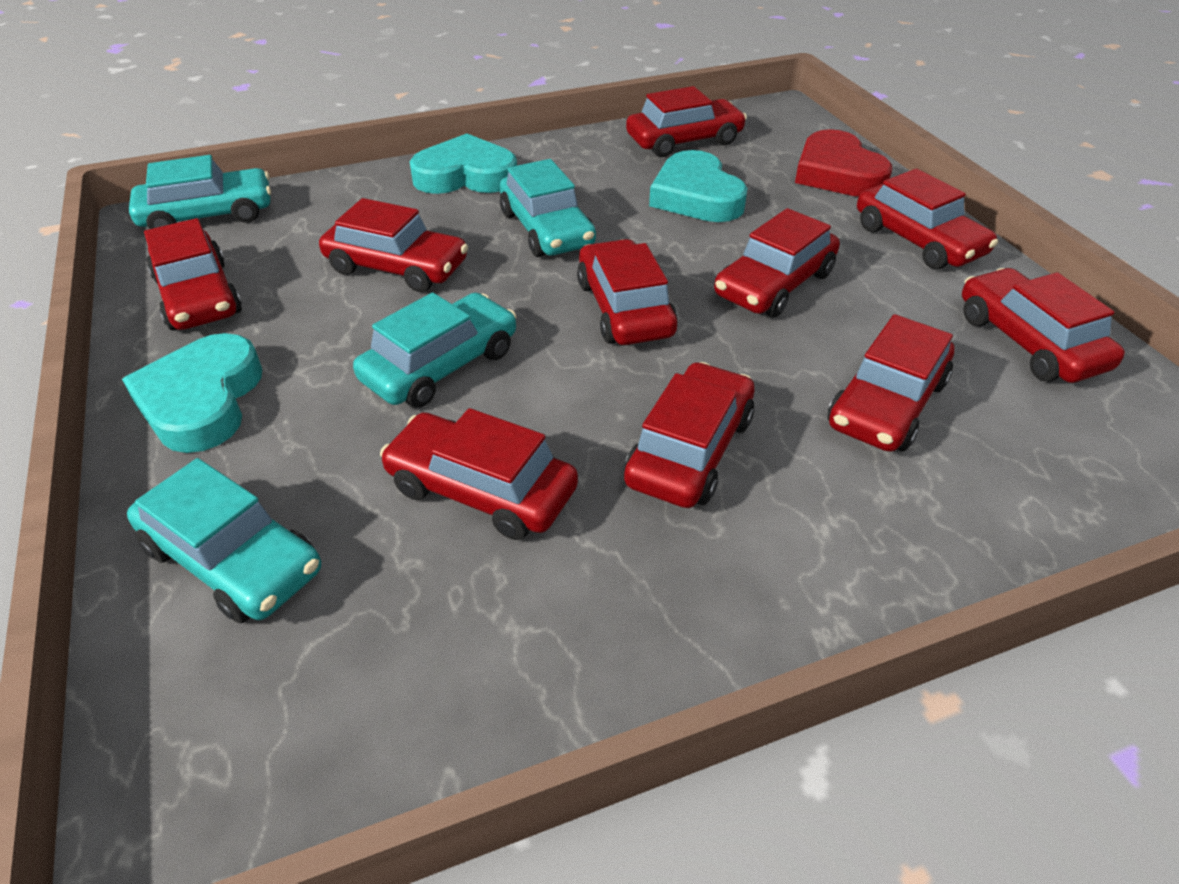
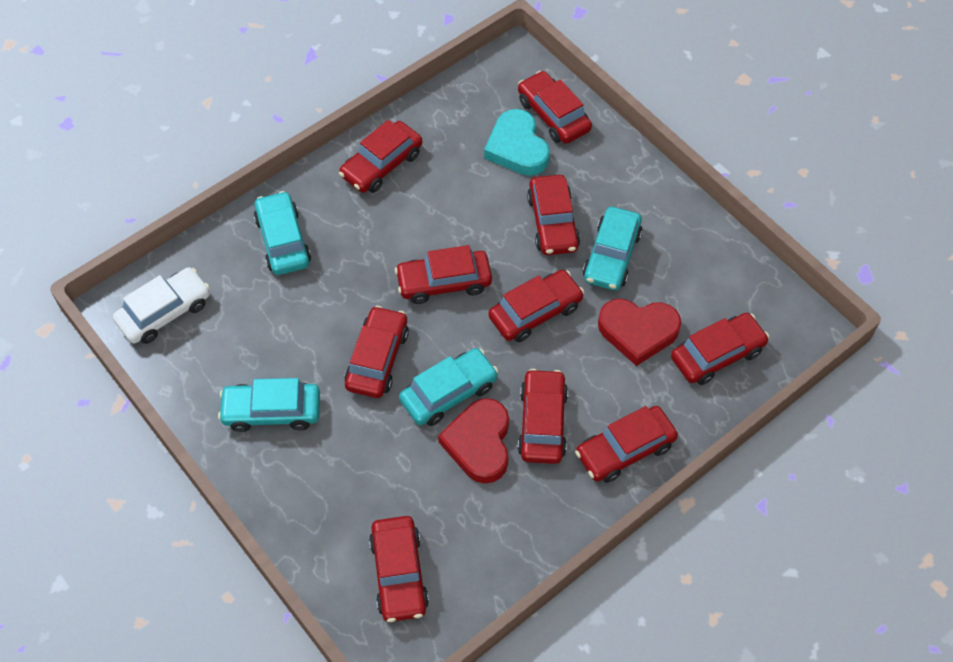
red heart: [795,129,892,197] = 1 -> [438,398,509,484] [598,299,681,366] = 2
turquoise heart: [122,333,262,453] [410,134,517,194] [649,150,748,222] = 3 -> [484,109,550,176] = 1
white car: none = 0 -> [113,267,210,344] = 1

